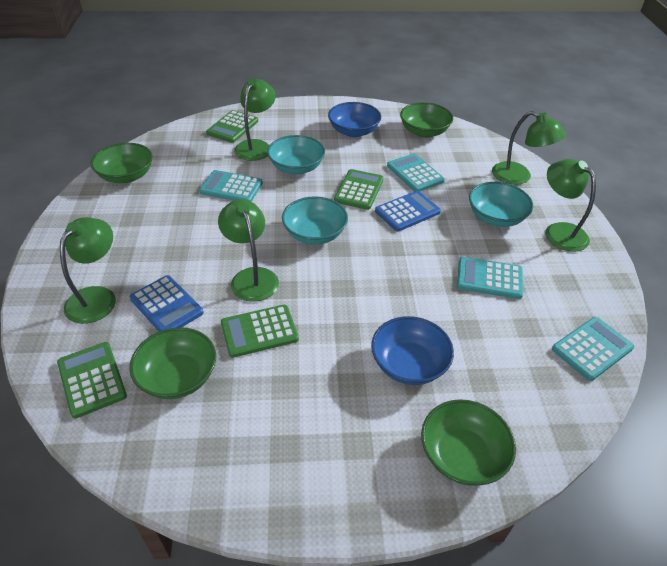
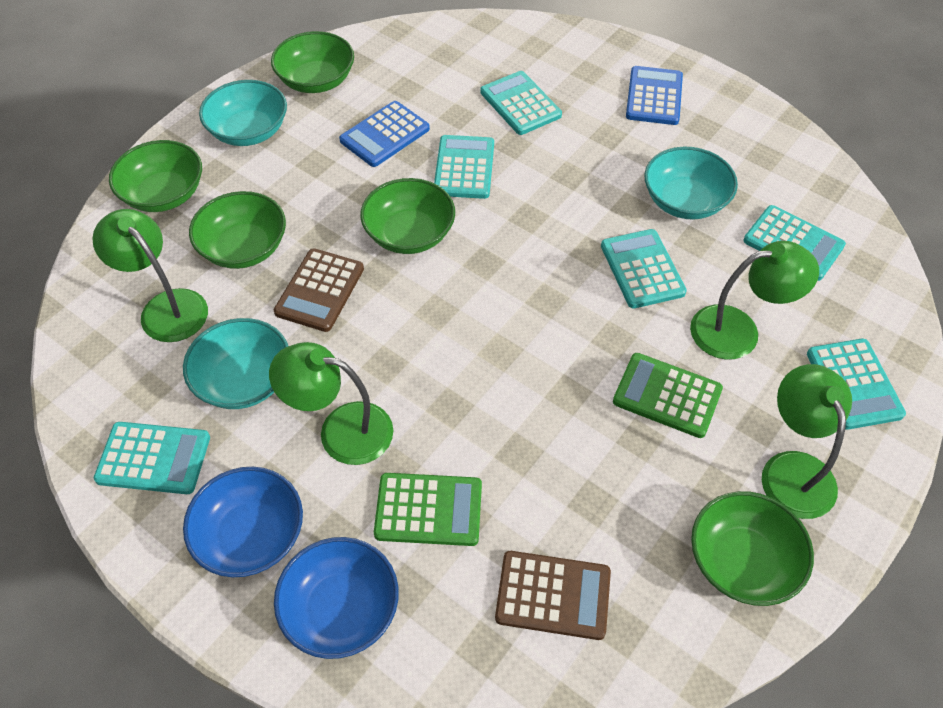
brown calculator: none = 0 -> [274,248,364,332] [495,551,611,640] = 2
green bowl: [91,143,153,183] [129,327,216,399] [400,102,453,138] [421,399,516,486] = 4 -> [109,140,202,212] [189,191,286,269] [271,31,354,93] [360,178,455,254] [691,491,814,606] = 5
green calculator: [57,342,127,418] [206,110,258,143] [221,305,299,358] [334,169,384,210] = 4 -> [374,473,482,546] [613,353,723,438] = 2
green lamp: [60,217,116,324] [218,199,279,302] [234,79,276,161] [492,111,566,185] [545,159,596,252] = 5 -> [92,209,208,342] [269,342,393,465] [690,241,819,360] [762,364,852,519] = 4
turquoise calculator: [199,170,263,202] [387,154,445,191] [457,257,523,299] [552,317,634,381] = 4 -> [94,422,210,494] [434,135,494,199] [480,71,562,135] [601,229,687,309] [743,205,846,281] [807,339,906,430] = 6

